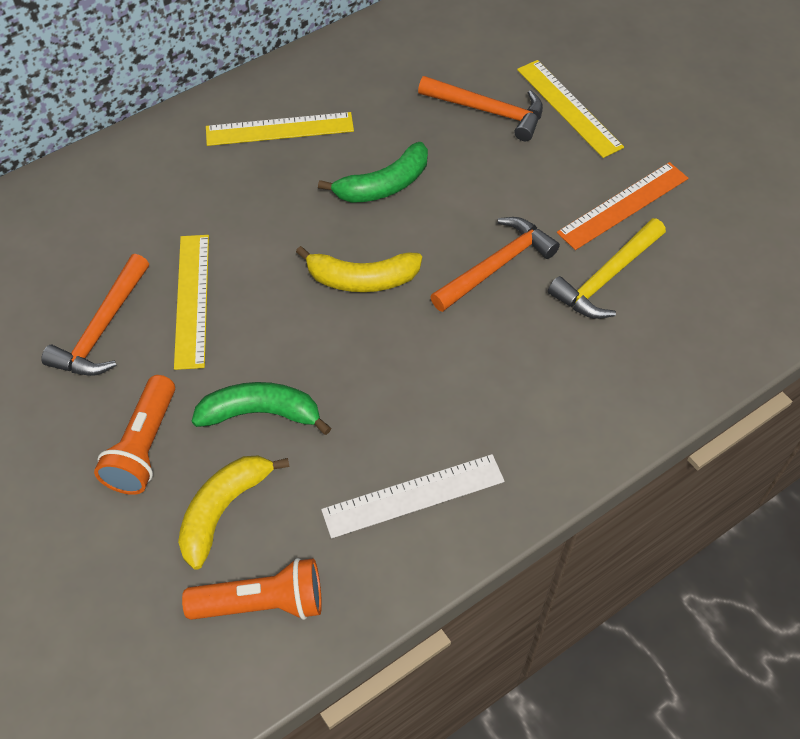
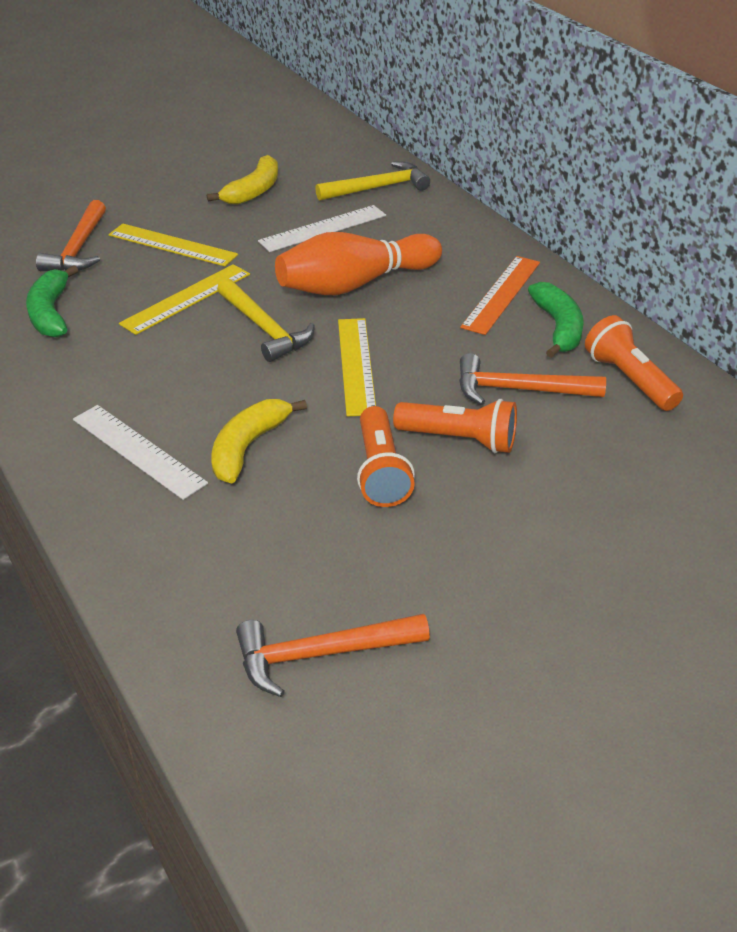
orange bowling pin: none = 0 -> [275,232,442,295] = 1
orange flashlight: [94,375,175,495] [182,558,322,620] = 2 -> [357,406,415,507] [393,399,517,453] [585,315,683,411] = 3
white ruler: [321,454,505,538] = 1 -> [73,405,208,500] [258,205,386,252] = 2
yellow hammer: [548,218,666,319] = 1 -> [217,278,315,362] [315,161,430,201] = 2

